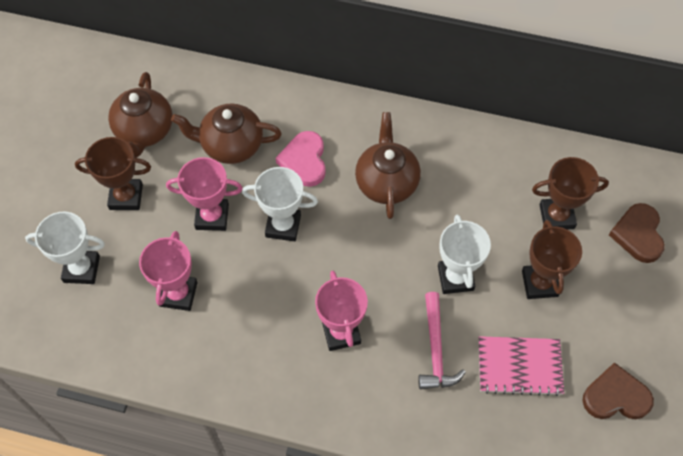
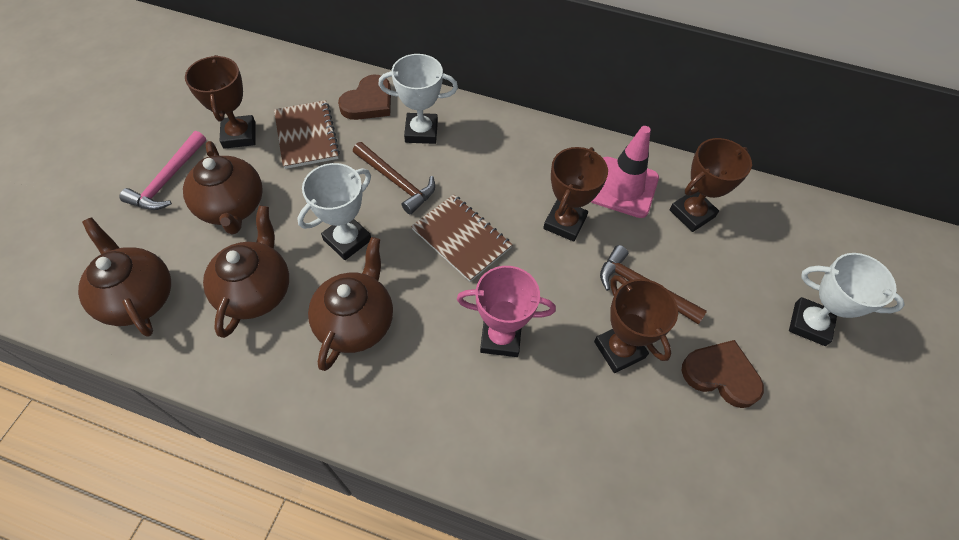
brown hammer: none = 0 -> [353,142,435,214] [600,245,707,324] = 2
brown notebook: none = 0 -> [274,100,340,169] [411,194,513,282] = 2
brown teapot: [108,72,173,158] [171,103,282,164] [355,112,421,219] = 3 -> [78,218,171,337] [183,141,263,235] [203,205,289,338] [308,237,393,371] = 4
brown trophy: [75,137,151,210] [522,220,582,299] [532,157,609,230] = 3 -> [185,55,256,149] [543,147,608,242] [594,275,678,373] [669,138,752,232] = 4
pink heart: [276,131,326,187] = 1 -> none = 0
pink notebook: [478,336,564,396] = 1 -> none = 0
pink traffic cone: none = 0 -> [591,126,659,218] = 1
pink trophy: [139,231,197,311] [166,157,243,231] [315,271,368,351] = 3 -> [457,266,556,357] = 1

